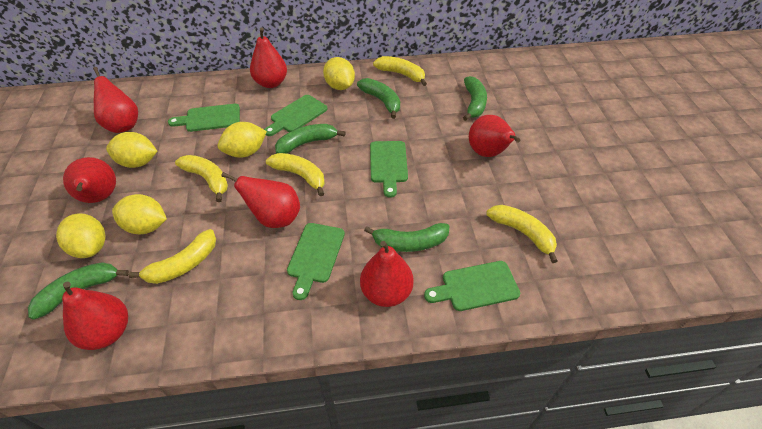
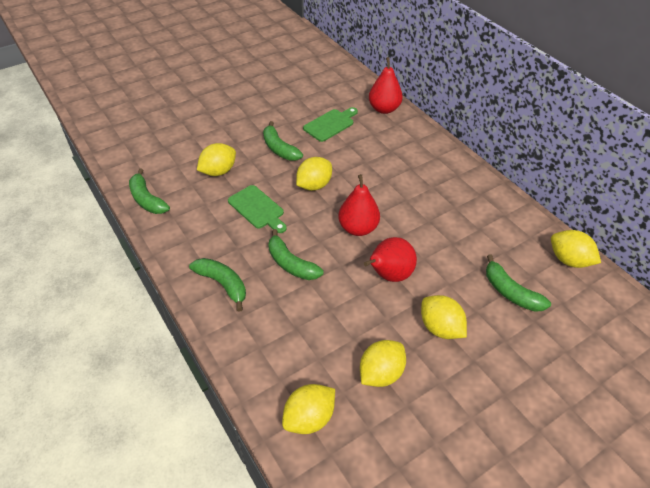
green cutting board: [168,104,240,132] [264,95,327,136] [287,223,345,300] [370,141,408,198] [424,261,520,311] = 5 -> [228,185,287,233] [303,107,358,142] = 2
red pear: [62,282,128,350] [63,157,116,203] [93,67,138,133] [221,172,300,228] [250,28,287,88] [360,241,414,307] [469,115,521,157] = 7 -> [338,174,380,236] [364,237,417,282] [369,57,403,114] = 3
yellow banana: [129,229,216,284] [175,155,228,202] [266,153,325,196] [373,56,427,86] [486,205,557,263] = 5 -> none = 0
yellow lemon: [56,213,106,258] [106,132,157,168] [112,194,167,235] [218,122,267,158] [323,57,355,90] = 5 -> [197,143,236,176] [282,384,335,434] [296,157,332,191] [360,340,406,387] [421,295,467,339] [551,230,601,268] = 6

